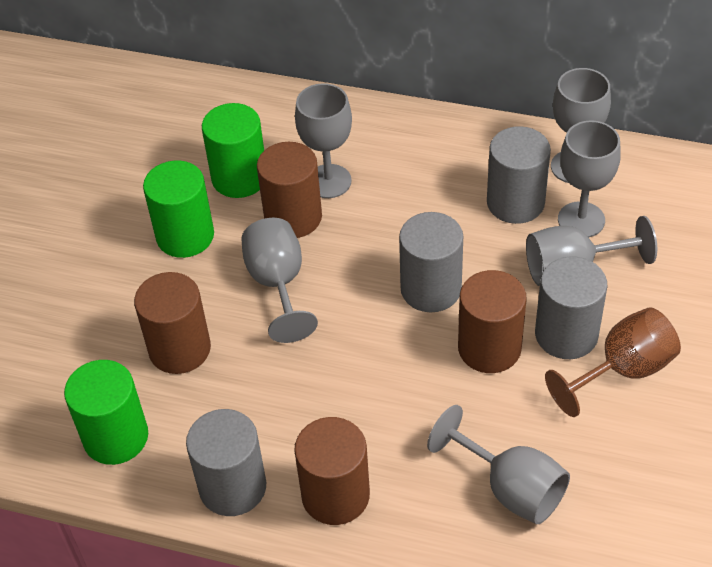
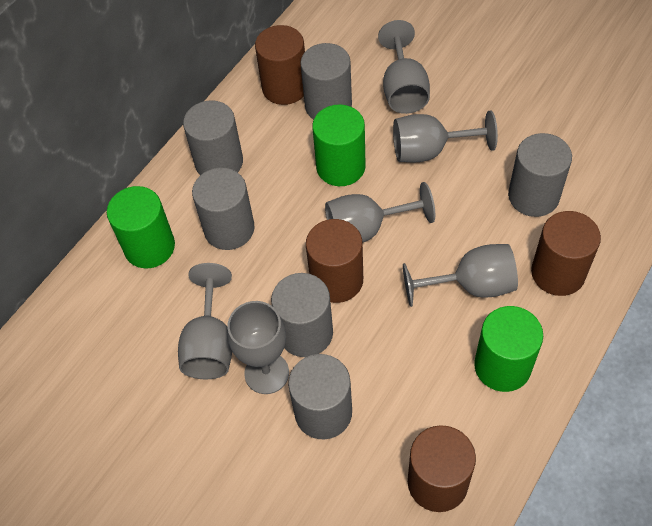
brown goblet: [545,307,681,417] = 1 -> none = 0
grey cylinder: [186,409,266,516] [399,212,463,312] [487,126,551,224] [535,256,607,359] = 4 -> [183,100,243,175] [192,168,255,250] [271,273,333,357] [288,354,352,439] [300,43,352,120] [508,133,572,217] = 6

